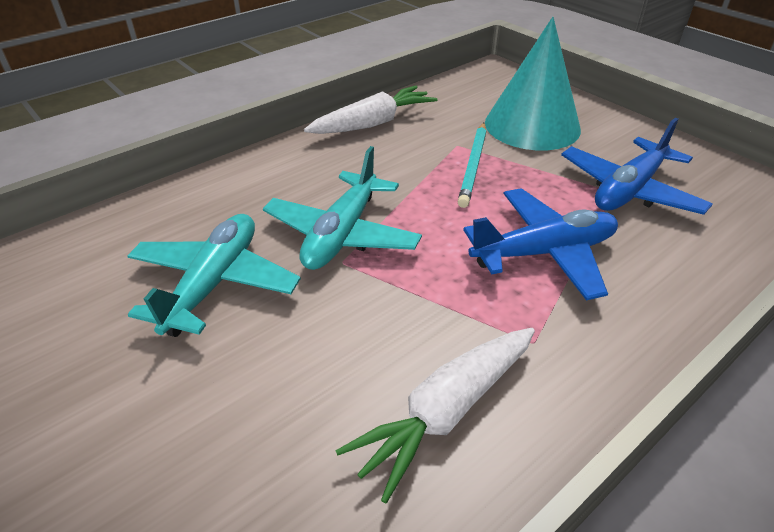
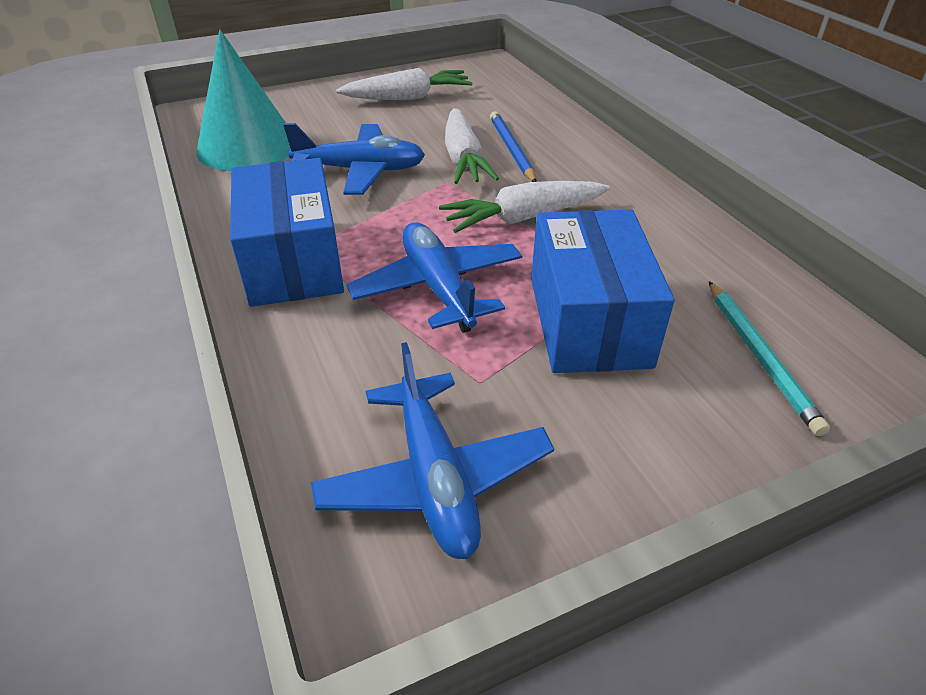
blue box: none = 0 -> [230,158,344,307] [531,210,674,373] = 2
blue pencil: none = 0 -> [490,111,536,182] = 1
blue plane: [463,188,618,301] [561,118,713,215] = 2 -> [283,123,425,195] [311,342,554,559] [346,222,522,333] = 3
turquoise plane: [127,214,301,337] [263,146,422,270] = 2 -> none = 0
white carrot: [304,86,438,134] [335,328,535,503] = 2 -> [336,68,473,100] [439,181,610,233] [445,108,499,184] = 3

